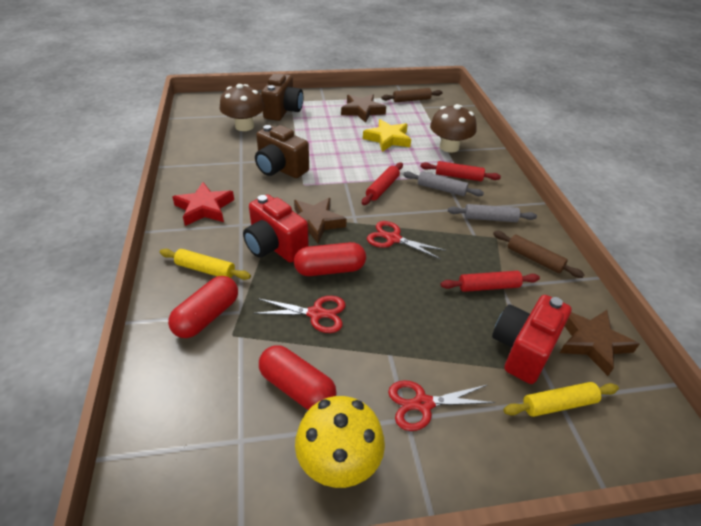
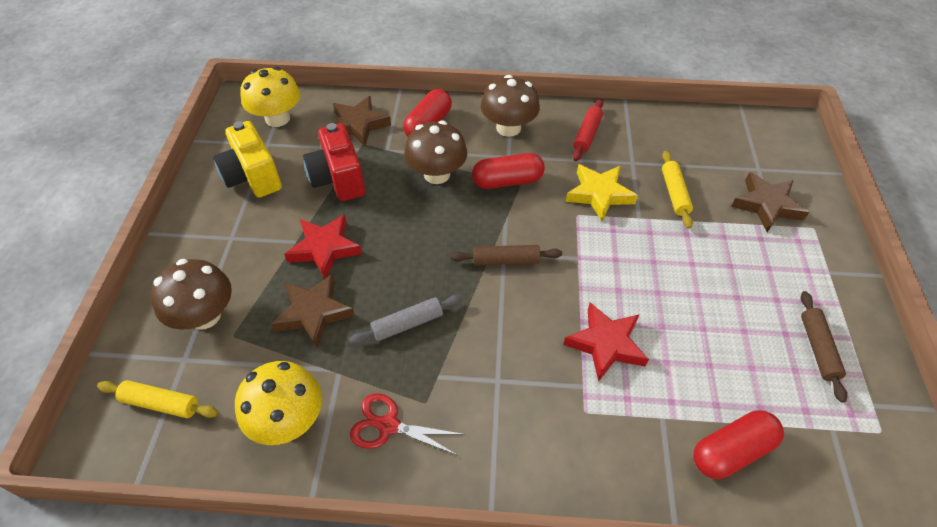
brown camera: [255,125,309,178] [261,73,303,121] = 2 -> none = 0
brown mushroom: [220,84,265,131] [430,104,477,153] = 2 -> [151,259,232,330] [404,120,467,184] [481,75,540,137] = 3
grey rolling pin: [403,171,484,196] [448,204,537,222] = 2 -> [349,295,462,344] = 1
red camera: [243,194,309,263] [492,295,572,384] = 2 -> [303,123,365,201] = 1
red rolling pin: [362,162,403,205] [420,161,501,181] [441,271,540,292] = 3 -> [573,99,603,161] = 1
red scissors: [253,296,346,333] [367,221,446,259] [388,380,496,431] = 3 -> [350,393,465,455] = 1
red star: [172,182,234,226] = 1 -> [284,214,362,279] [563,302,649,382] = 2
yellow camera: none = 0 -> [213,121,282,198] = 1
yellow mushroom: [295,396,385,488] = 1 -> [235,361,322,445] [240,67,301,127] = 2

